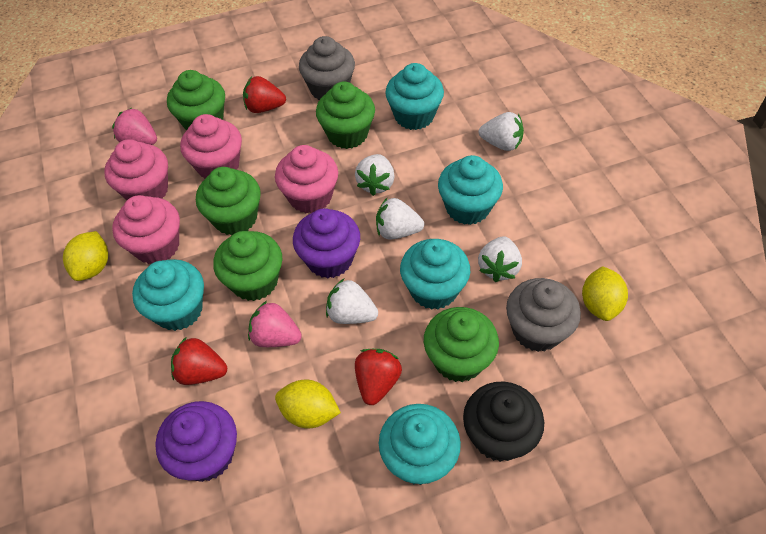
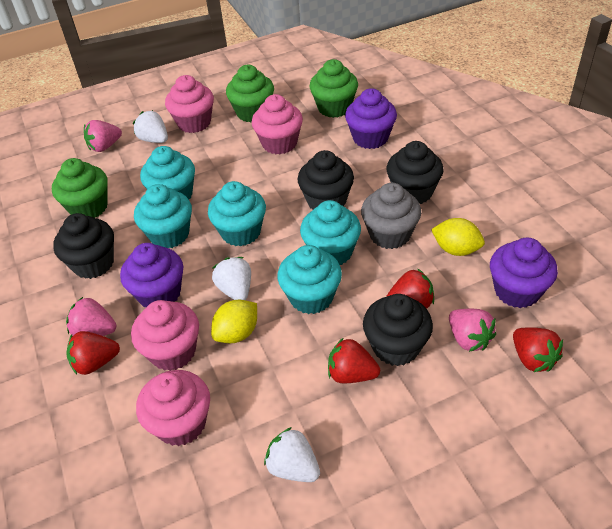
black cupcake: [463,382,544,462] = 1 -> [53,213,114,279] [297,150,354,209] [363,294,433,366] [387,141,444,204] = 4
green cupcake: [167,70,225,131] [196,167,261,235] [213,231,283,301] [316,81,375,149] [424,307,499,382] = 5 -> [52,158,108,218] [226,65,274,122] [310,59,358,118] = 3
grey cupcake: [299,36,355,100] [506,278,581,352] = 2 -> [361,183,421,249] = 1
pink strawberry: [112,108,157,145] [248,301,302,347] = 2 -> [66,297,116,336] [84,120,122,152] [449,309,496,352] = 3
purple cupcake: [155,401,237,482] [293,208,360,279] = 2 -> [120,243,183,307] [345,88,397,149] [490,238,558,308] = 3
red strawberry: [171,337,227,385] [243,76,286,113] [355,349,402,405] = 3 -> [66,331,120,375] [328,337,380,383] [386,268,434,309] [513,327,563,372] = 4
white strawberry: [326,279,378,324] [355,154,395,196] [376,198,424,240] [478,236,522,282] [479,112,524,151] = 5 -> [133,110,168,143] [212,257,251,300] [264,427,320,482] = 3
yellow lemon: [63,231,108,281] [275,379,341,428] [582,266,628,321] = 3 -> [211,300,257,343] [431,218,485,256] = 2

